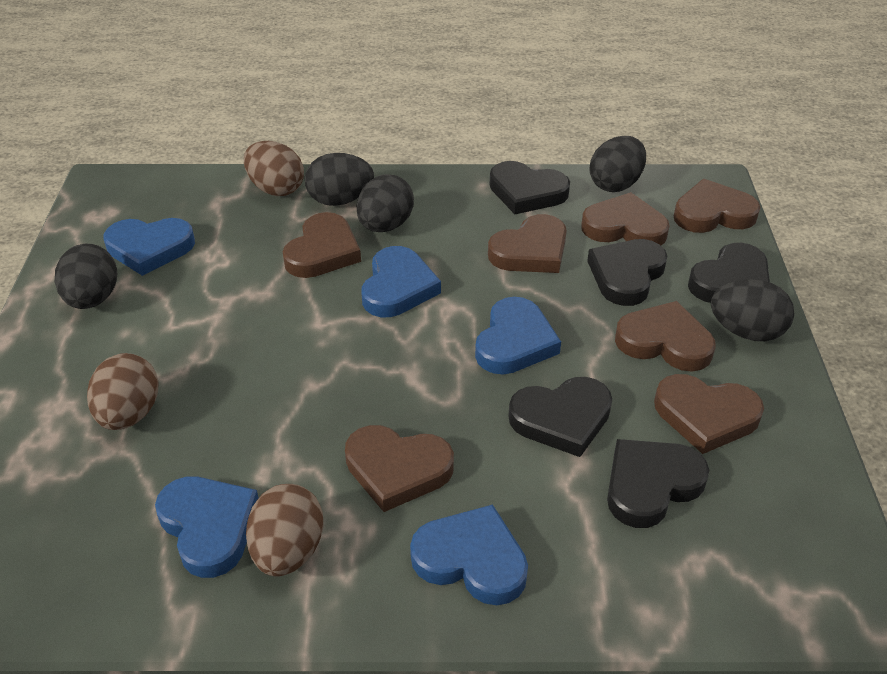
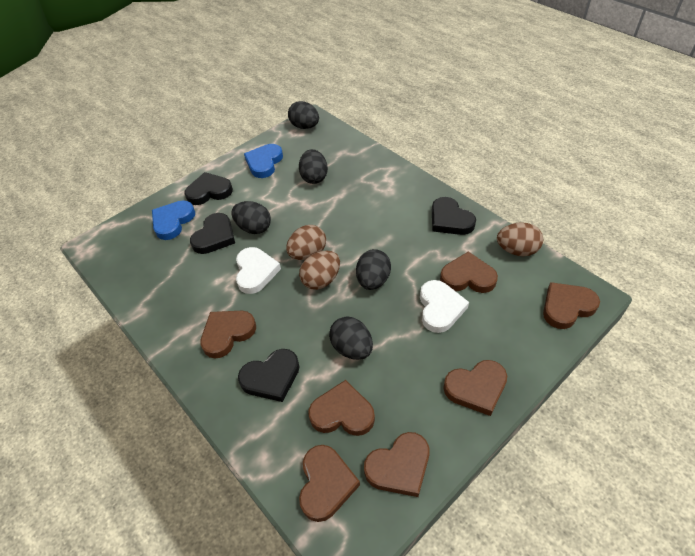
black heart: [490,161,570,214] [508,377,612,457] [587,239,667,306] [607,439,709,528] [688,243,770,303] = 5 -> [184,172,233,205] [190,213,235,254] [238,349,300,402] [432,197,476,235] = 4
blue heart: [104,218,195,276] [155,476,259,578] [361,246,441,317] [410,505,528,605] [475,297,561,374] = 5 -> [152,200,195,240] [244,144,283,178] = 2
white heart: none = 0 -> [236,247,281,294] [420,280,469,333] = 2

